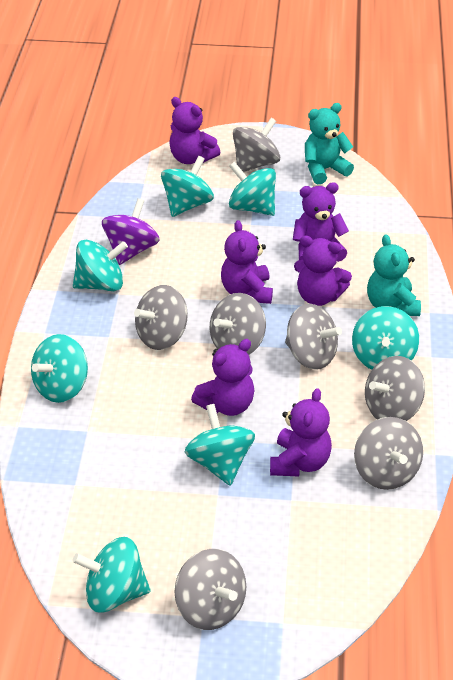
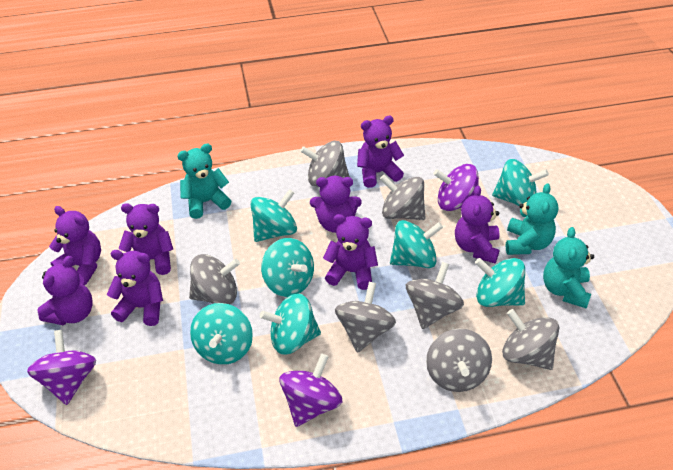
purple spinning top: [102,198,159,265] = 1 -> [27,330,96,405] [279,353,342,427] [433,164,479,211] = 3
purple teddy bear: [169,97,220,164] [191,339,254,416] [221,220,273,304] [270,388,332,476] [293,182,349,262] [294,236,352,306] = 6 -> [37,256,93,325] [49,206,101,285] [107,250,163,326] [118,203,173,275] [310,176,362,233] [323,214,378,290] [357,116,404,188] [455,185,500,263] = 8
turquoise teddy bear: [305,103,354,184] [367,235,421,316] = 2 -> [177,144,231,219] [506,183,558,255] [543,227,594,308] = 3

